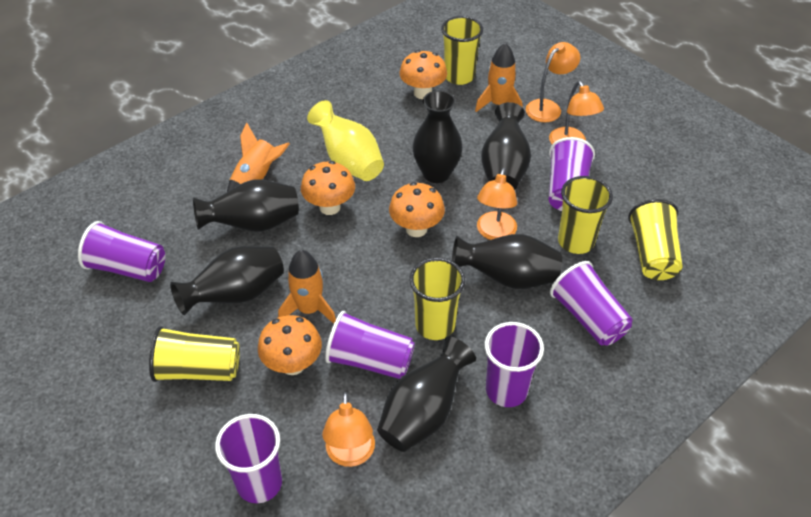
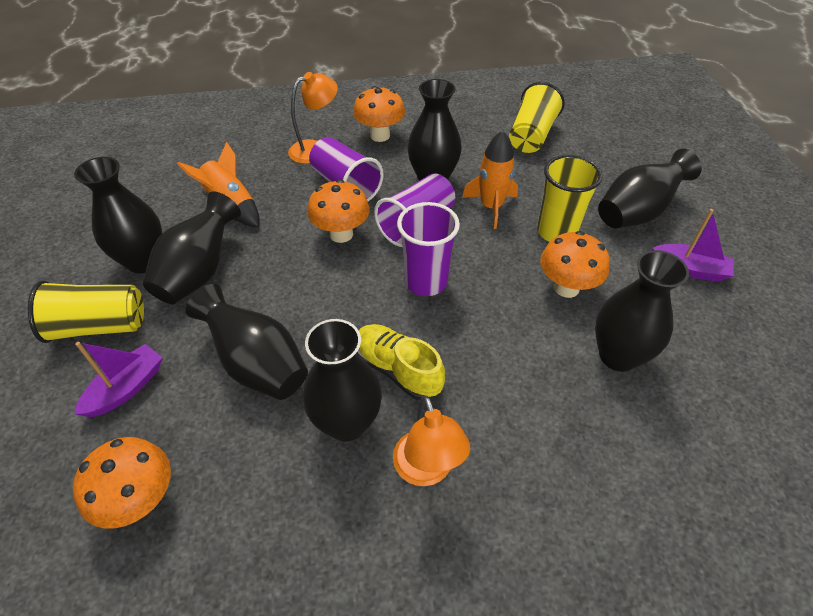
black vase: [170,246,284,315] [193,179,299,232] [377,336,476,452] [412,90,463,183] [452,234,562,289] [481,102,531,190] = 6 -> [74,157,162,273] [143,191,241,304] [186,284,308,400] [302,319,382,441] [407,79,462,181] [595,250,689,372] [598,149,702,228] = 7
orange lamp: [322,392,375,467] [477,168,517,240] [526,42,580,122] [549,81,604,144] = 4 -> [288,72,338,164] [393,396,470,486] = 2
orange rocket: [227,123,290,192] [278,250,336,324] [475,43,522,112] = 3 -> [177,142,259,227] [462,130,518,229] = 2
purple boat: none = 0 -> [75,342,163,417] [652,209,734,282] = 2
purple cup: [78,221,165,282] [215,414,282,503] [325,311,415,379] [485,322,544,407] [549,137,595,211] [550,261,633,346] = 6 -> [309,137,384,201] [374,173,455,247] [397,202,460,296] = 3
yellow cup: [149,326,240,382] [410,258,465,340] [441,16,483,85] [558,176,613,254] [628,199,683,280] = 5 -> [28,281,144,343] [509,82,565,153] [537,155,603,242] = 3
yellow shoe: none = 0 -> [356,324,445,400] = 1
yellow vase: [307,100,384,181] = 1 -> none = 0

